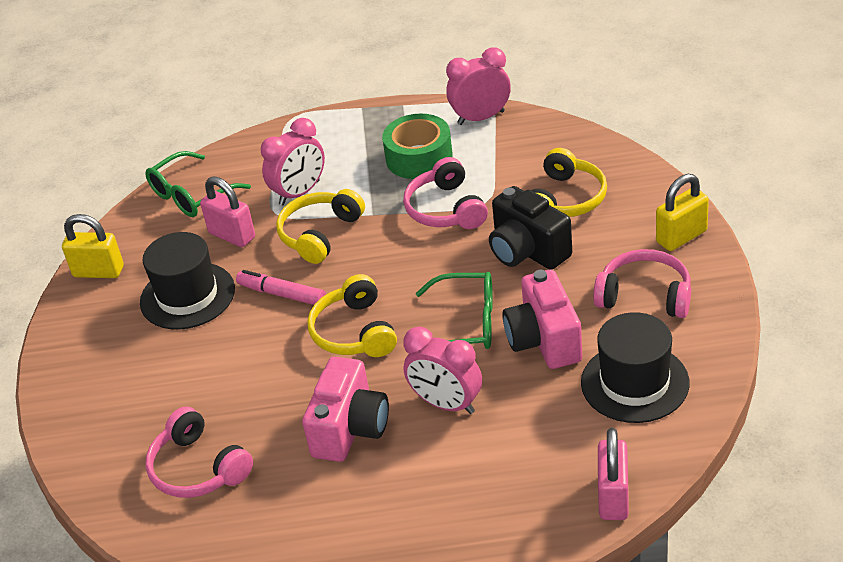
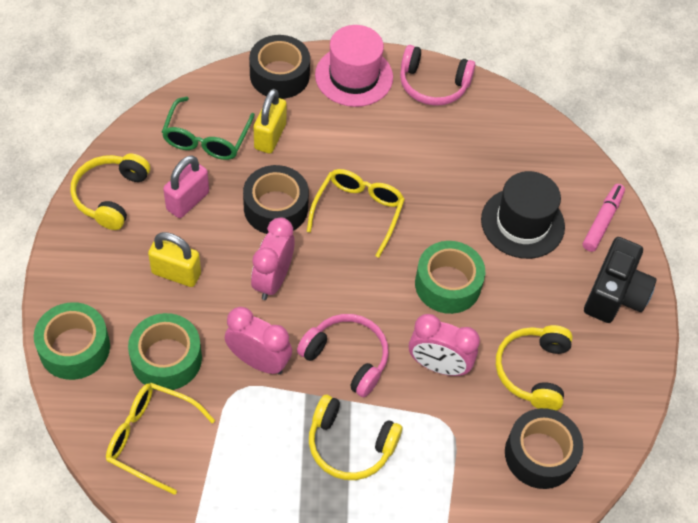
black hat: [140,232,235,329] [581,312,689,423] = 2 -> [481,171,565,259] = 1
black tape: none = 0 -> [243,165,309,234] [249,35,310,99] [505,408,583,489] = 3
green glasses: [145,151,251,217] [416,272,493,349] = 2 -> [162,97,255,160] = 1
green tape: [382,114,453,179] = 1 -> [34,302,110,380] [128,313,202,390] [415,241,485,314] = 3
pink camera: [302,357,389,462] [502,270,582,369] = 2 -> none = 0
pink hat: none = 0 -> [315,25,393,107] = 1
pink headphones: [146,406,253,498] [403,157,488,229] [593,249,691,318] = 3 -> [297,314,389,397] [400,45,475,106] = 2
pink padlock: [200,176,255,247] [598,428,629,520] = 2 -> [163,155,209,218] = 1
yellow glasses: none = 0 -> [106,383,215,495] [307,169,405,258] = 2

